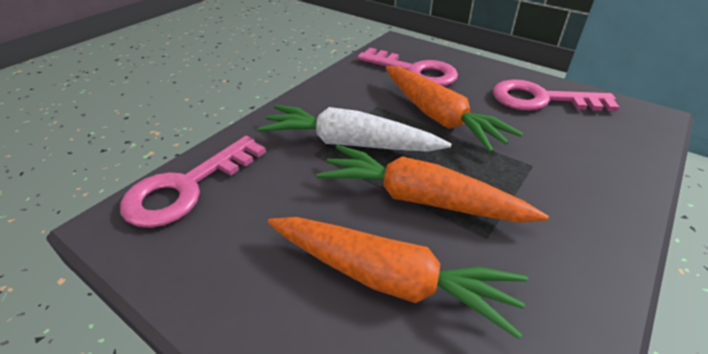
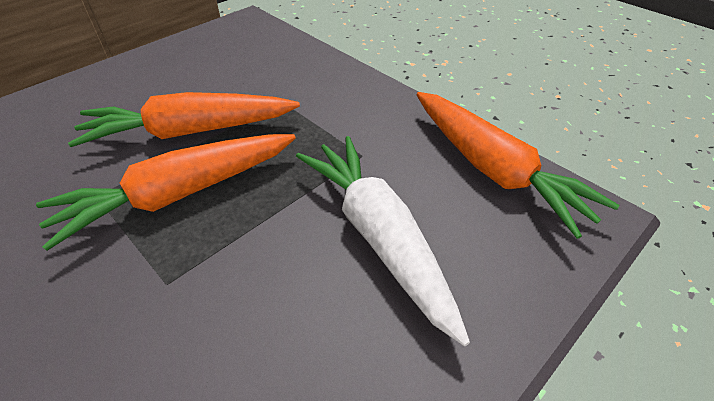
pink key: [120,136,266,228] [358,48,458,86] [493,80,619,111] = 3 -> none = 0

